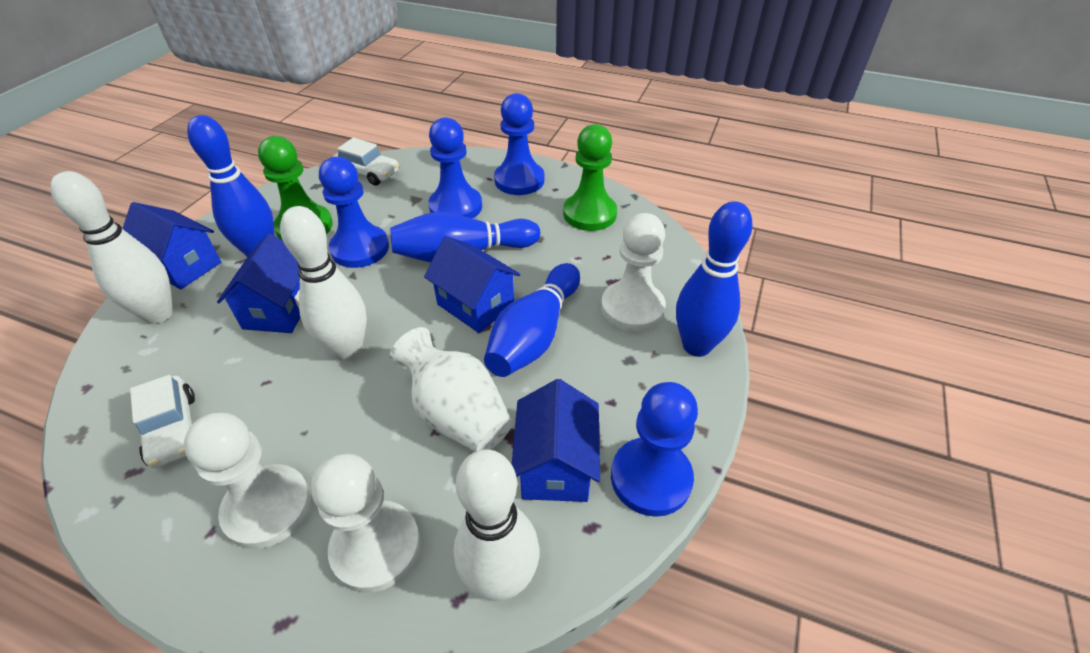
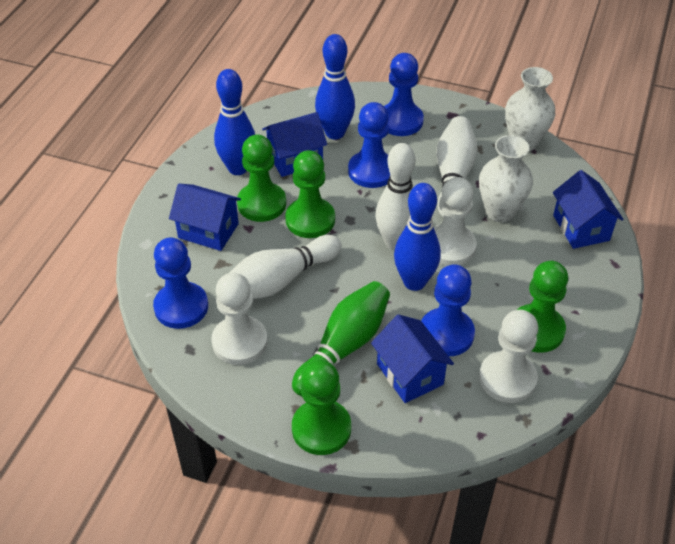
blue bowling pin: [187,115,274,257] [390,212,540,262] [484,263,580,377] [676,201,753,357] = 4 -> [214,69,255,175] [315,34,355,139] [394,183,441,291] = 3
green bowling pin: none = 0 -> [292,281,390,396] = 1
green pawn: [258,136,333,241] [563,124,617,231] = 2 -> [237,135,286,222] [285,150,335,238] [292,360,351,455] [517,261,568,352] = 4
white car: [130,375,195,468] [333,137,399,186] = 2 -> none = 0
white vase: [390,327,512,452] = 1 -> [479,135,533,222] [505,67,555,151] = 2

